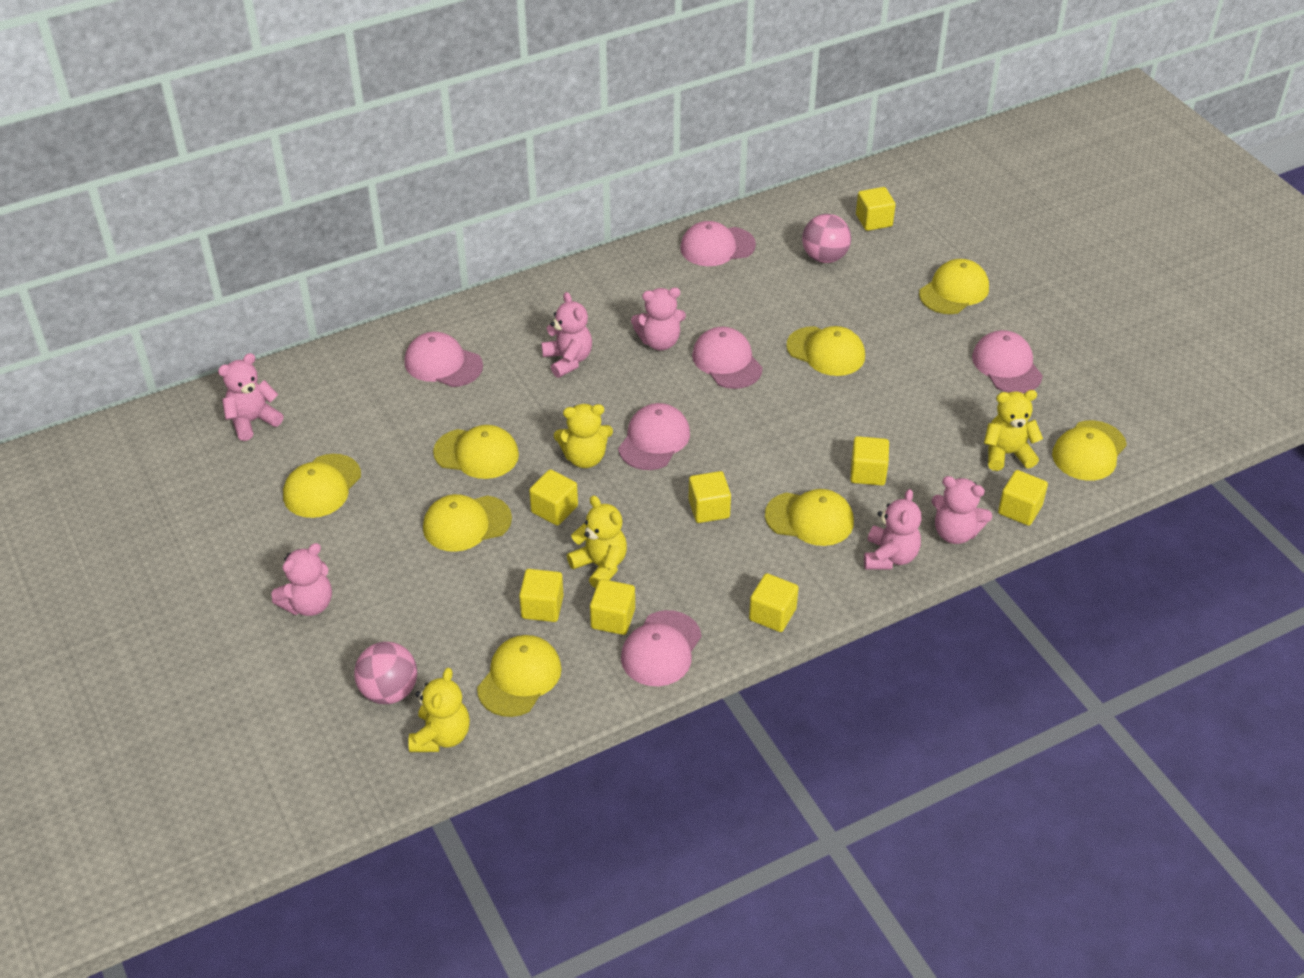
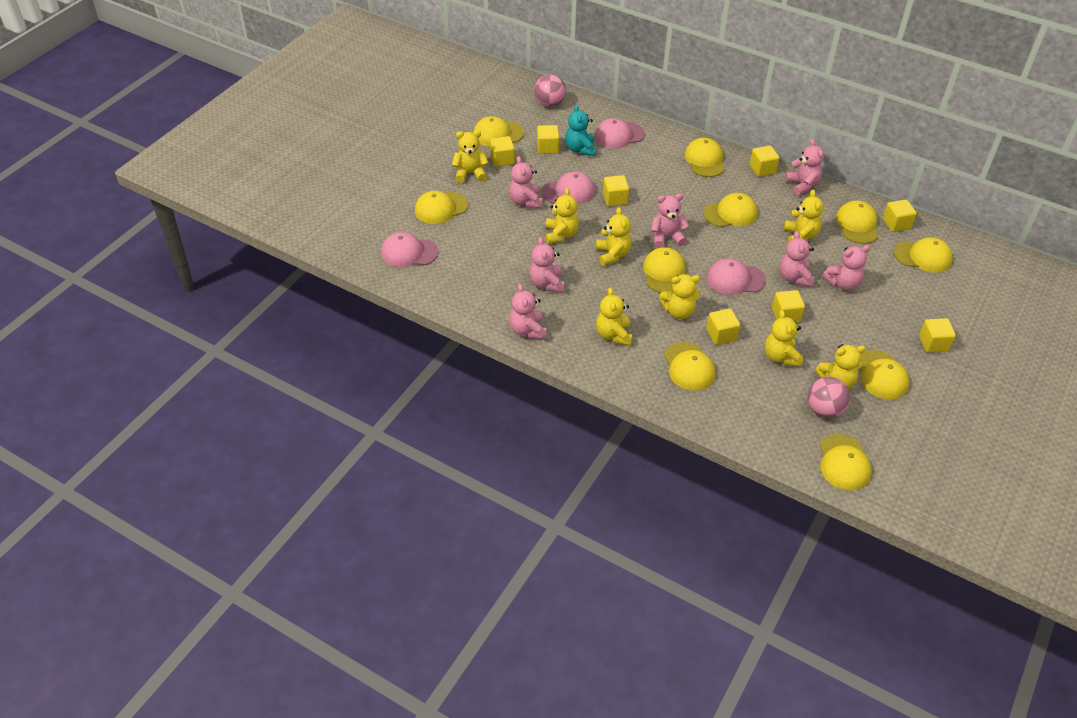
pink cap: [404,332,483,387] [618,403,690,470] [621,610,702,686] [680,221,756,266] [692,327,763,389] [972,330,1043,393] = 6 -> [381,232,438,267] [541,171,595,204] [595,118,645,149] [707,258,766,295] = 4
pink teddy bear: [218,353,283,441] [272,543,332,616] [541,292,592,378] [631,288,686,350] [864,489,921,570] [932,476,992,544] = 6 -> [509,156,542,208] [509,284,546,339] [529,237,564,292] [651,193,689,248] [779,231,814,287] [785,139,824,195] [822,245,870,291] = 7
turquoise teddy bear: none = 0 -> [565,104,596,156] = 1
yellow cap: [283,454,361,518] [423,494,512,552] [433,425,519,479] [477,635,562,717] [765,489,854,546] [786,326,865,376] [919,259,989,314] [1052,420,1127,481] = 8 -> [415,191,468,224] [473,116,524,147] [643,247,686,293] [664,342,715,391] [684,138,725,177] [703,193,757,227] [820,434,872,491] [836,200,879,244] [860,350,909,399] [894,237,953,273] = 10
yellow teddy bear: [409,668,470,752] [554,404,613,468] [567,496,627,588] [984,390,1043,471] = 4 -> [452,130,489,183] [545,188,579,244] [596,207,632,266] [596,287,632,345] [659,274,700,319] [765,310,803,366] [784,190,824,243] [815,344,866,389] = 8

